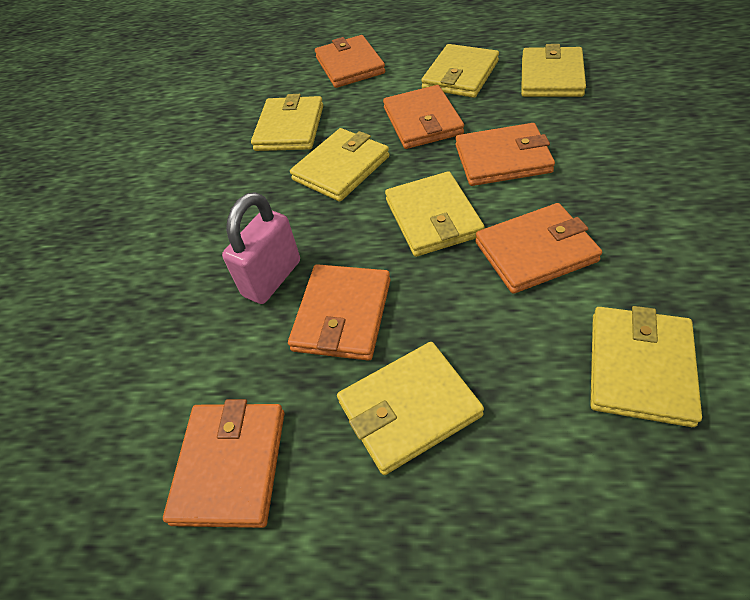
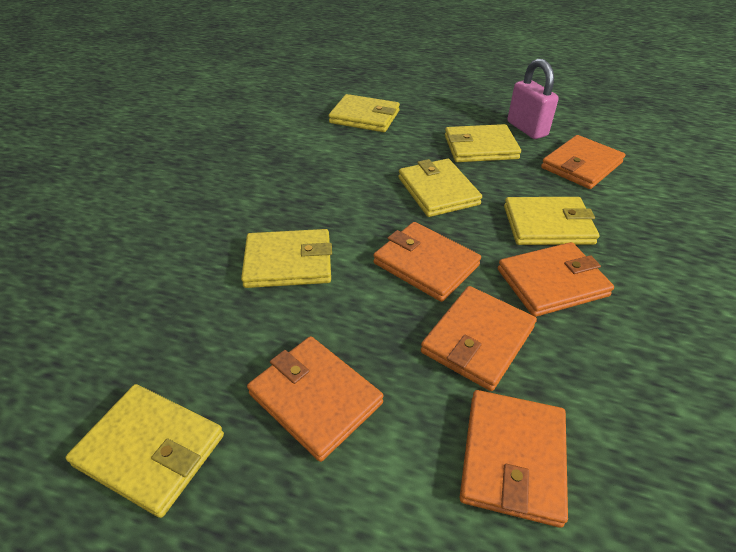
yellow wallet: [251,94,323,151] [290,128,389,202] [337,342,484,475] [385,171,485,257] [421,44,499,98] [521,44,586,97] [590,306,702,427] = 7 -> [66,384,224,518] [241,229,332,288] [329,94,400,132] [398,159,482,217] [445,124,521,162] [504,197,599,245] = 6

